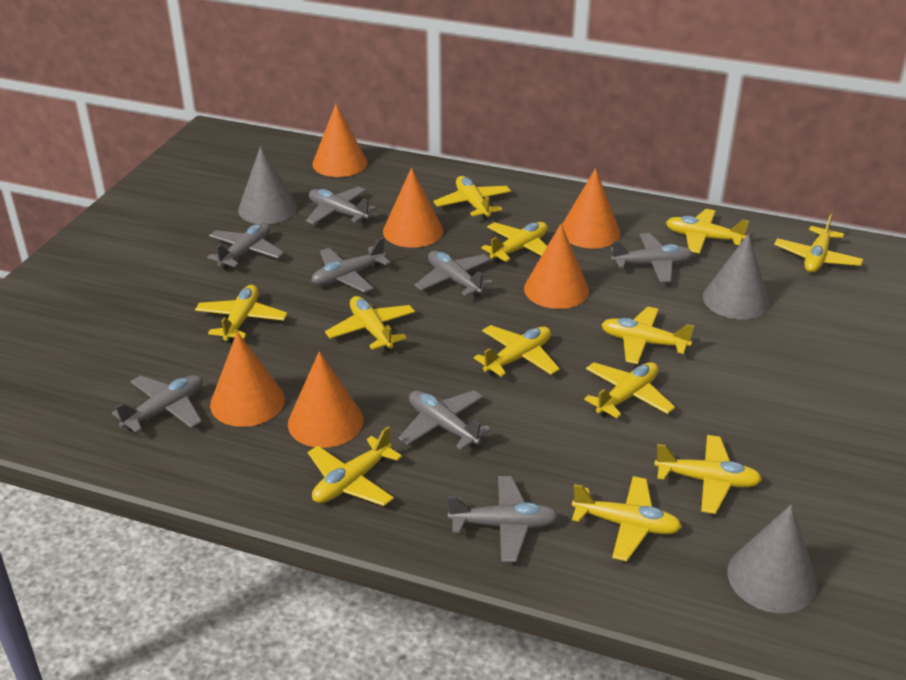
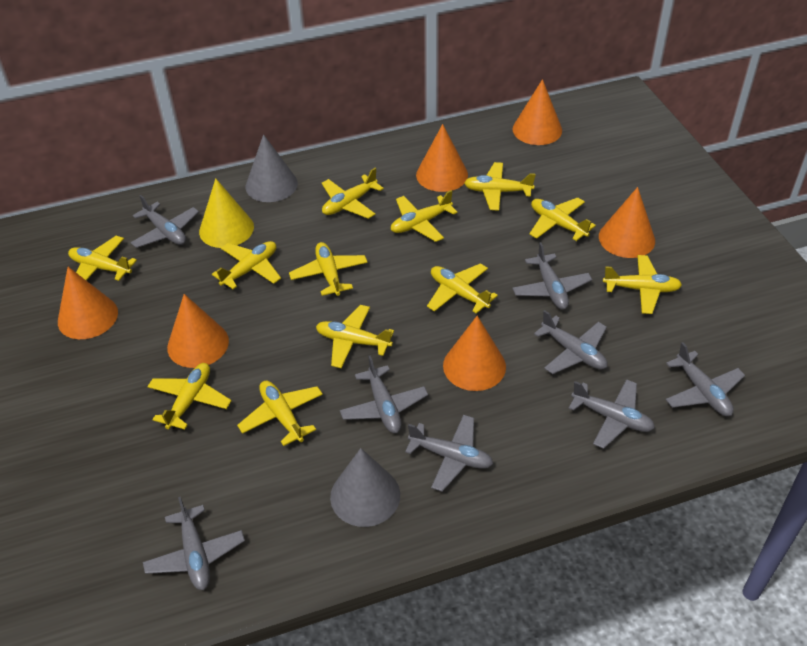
grey cone: [238,146,297,224] [703,233,770,320] [727,504,818,613] = 3 -> [245,134,298,202] [330,448,400,527] = 2
yellow cone: none = 0 -> [199,178,254,248] = 1

